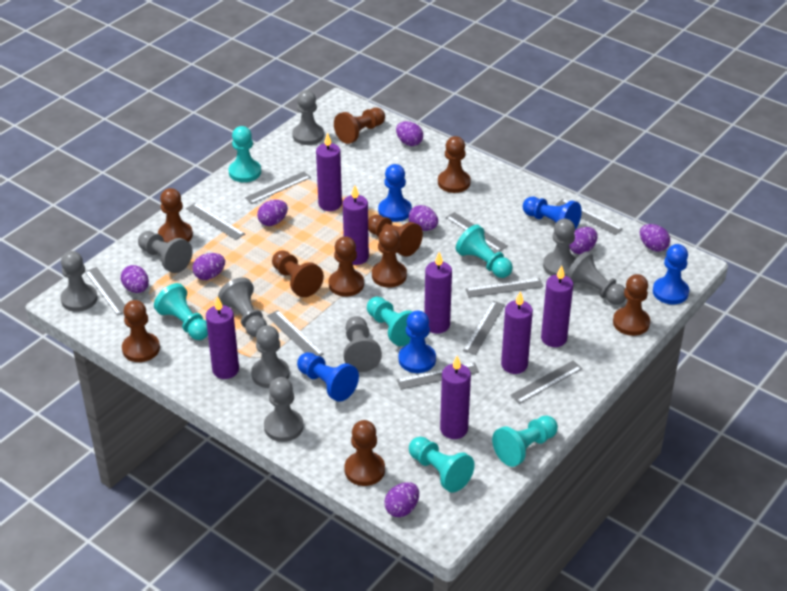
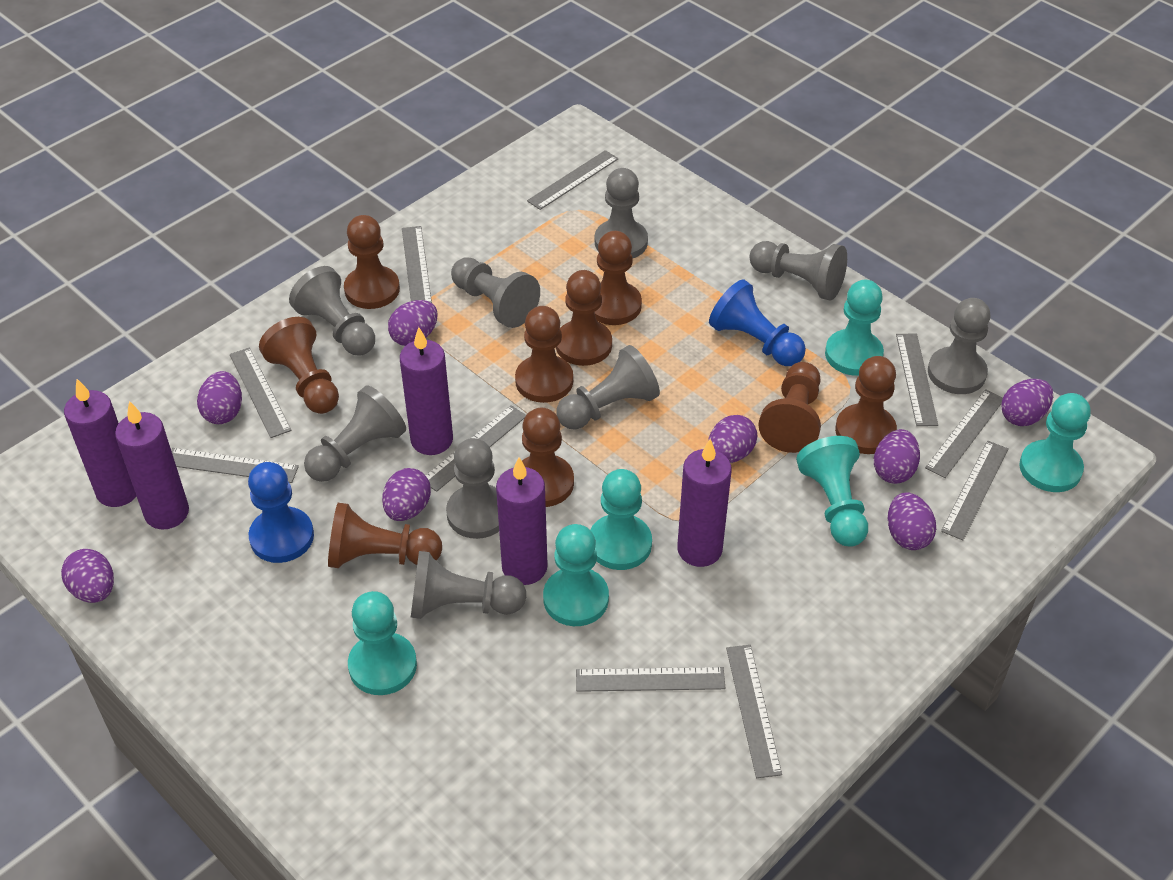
blue pawn: [297,352,359,402] [378,164,412,222] [399,311,436,373] [523,197,582,230] [653,244,689,304] = 5 -> [248,462,314,563] [709,279,806,366] = 2
brown pawn: [122,300,160,362] [158,188,193,243] [272,250,324,297] [329,236,364,297] [334,108,385,144] [344,420,385,486] [368,215,423,257] [372,228,407,288] [438,136,471,193] [613,274,650,336] = 10 -> [259,317,339,414] [328,503,442,568] [344,215,400,309] [515,306,573,403] [522,408,574,507] [556,270,612,366] [595,231,642,325] [759,362,821,453] [835,356,897,454] = 9
purple candle: [206,296,239,379] [316,132,342,211] [343,185,369,265] [424,252,452,334] [440,356,471,439] [501,291,533,374] [541,265,573,347] = 7 -> [64,379,136,507] [115,401,189,529] [400,327,453,455] [496,457,548,585] [677,439,732,567] = 5

